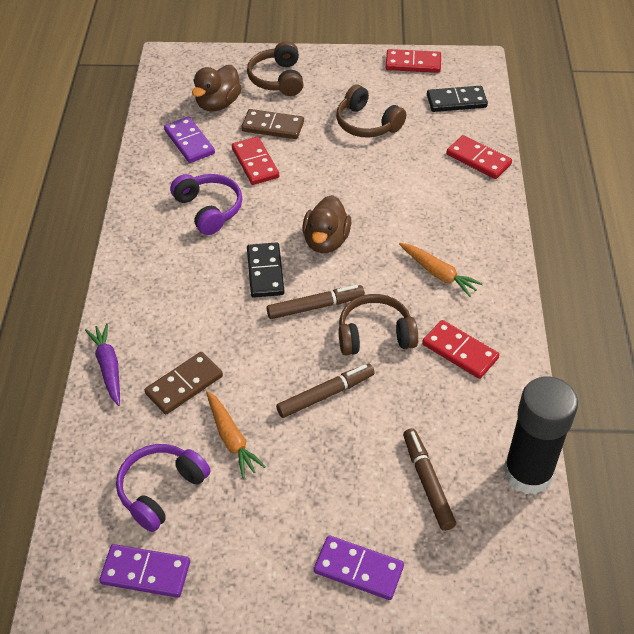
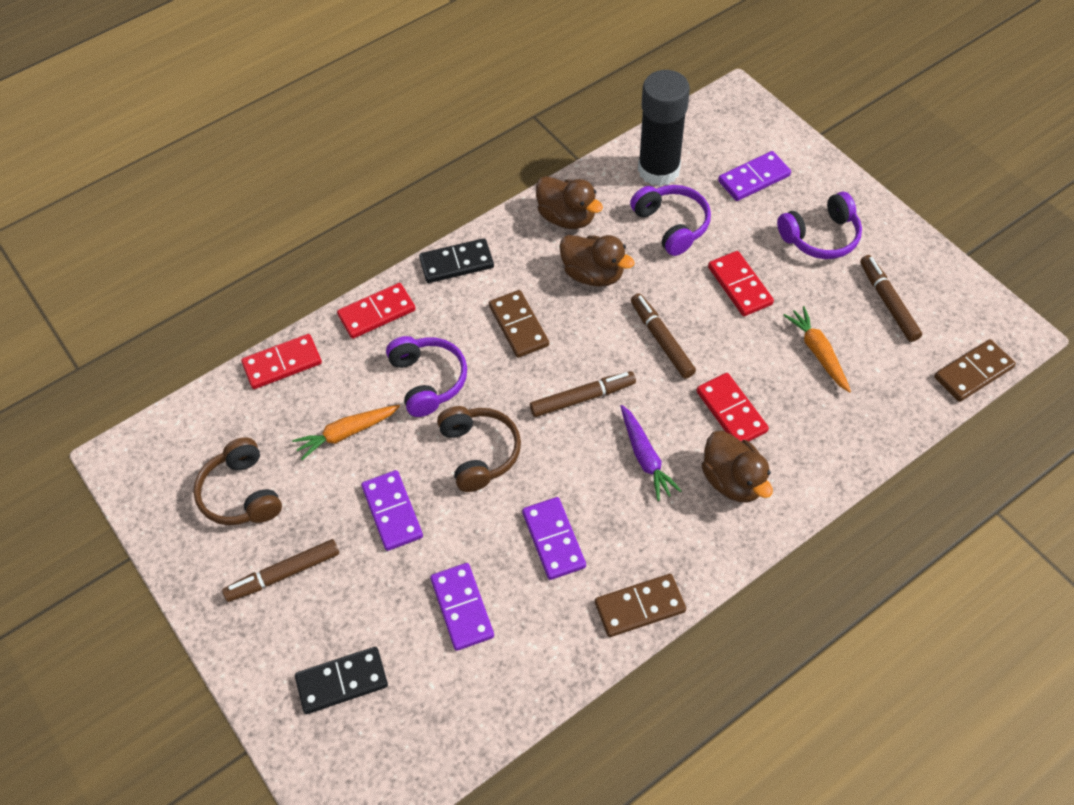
brown domino: [145,352,223,415] [241,109,304,139] = 2 -> [489,290,549,358] [595,574,686,637] [934,339,1016,402] = 3
brown duck: [192,65,241,112] [302,195,351,253] = 2 -> [536,176,603,229] [559,235,635,287] [701,431,773,503] = 3
brown headphones: [247,41,304,96] [336,84,406,138] [339,294,418,356] = 3 -> [193,437,282,525] [437,406,521,492] = 2
brown marker: [267,285,365,319] [276,364,375,418] [403,428,456,531] = 3 -> [222,539,339,602] [530,371,636,417] [631,293,696,379] [860,255,922,342] = 4
purple domino: [99,544,190,598] [164,117,215,163] [314,535,404,600] = 3 -> [361,470,423,551] [430,563,494,651] [522,497,586,580] [718,151,791,201] = 4
purple headphones: [116,444,211,532] [170,174,242,235] = 2 -> [386,336,467,417] [630,185,711,256] [777,192,862,259] = 3

